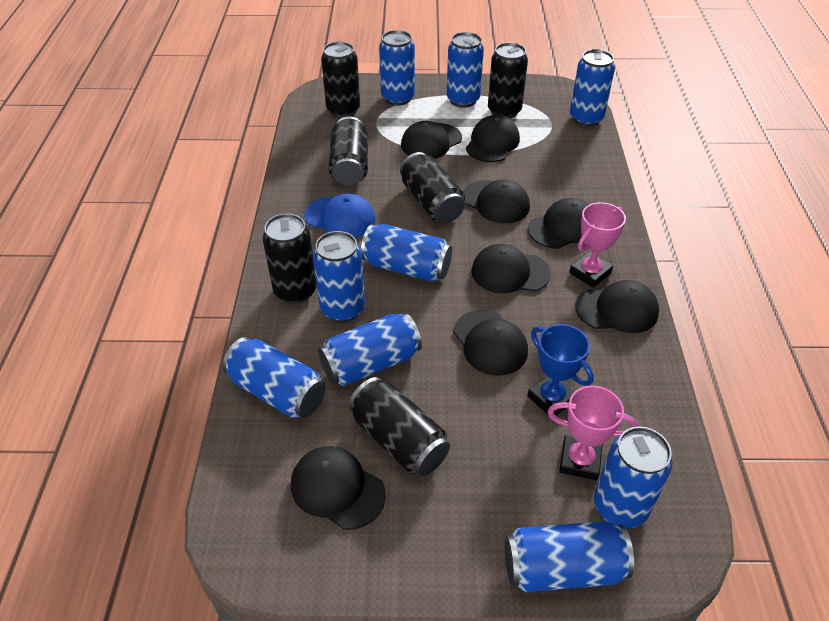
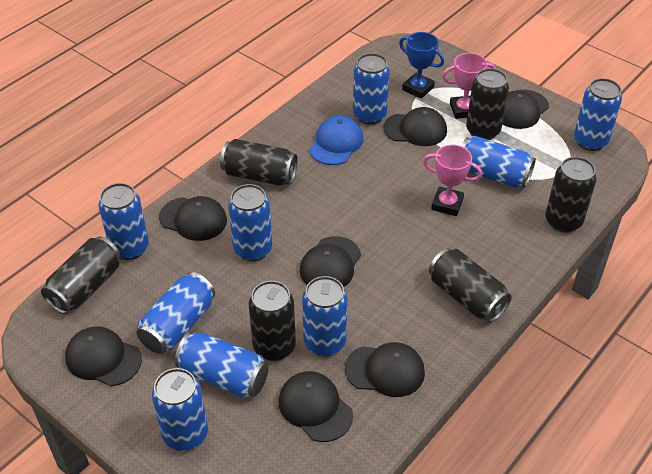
black cap: [291,446,386,530] [401,121,462,159] [453,310,528,376] [463,180,530,223] [466,115,520,162] [471,244,551,293] [528,198,589,249] [575,280,659,333] = 8 -> [65,326,142,386] [159,196,227,241] [279,371,353,442] [300,236,361,287] [345,342,425,397] [384,107,447,146] [502,90,549,129] = 7

